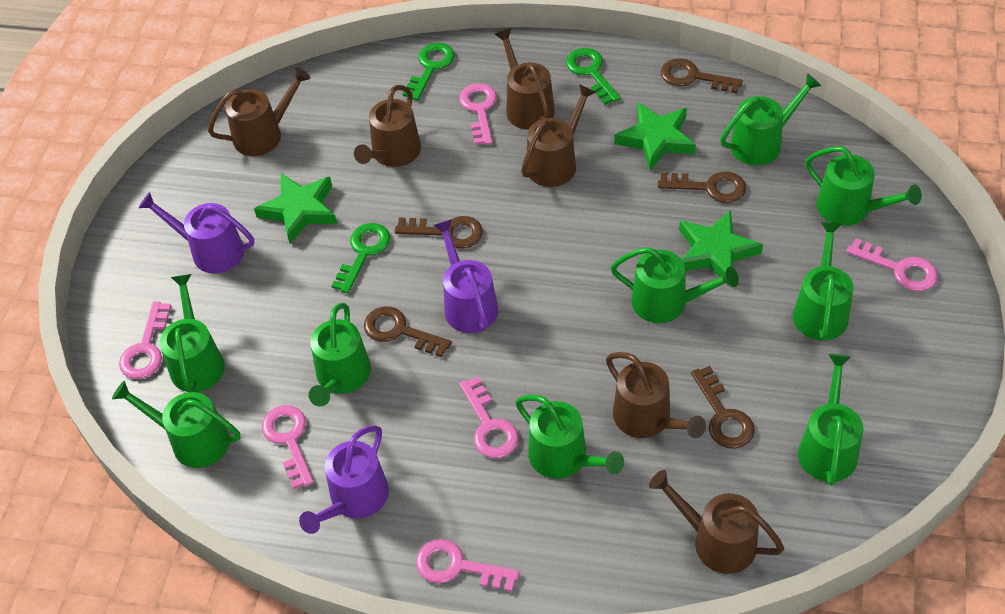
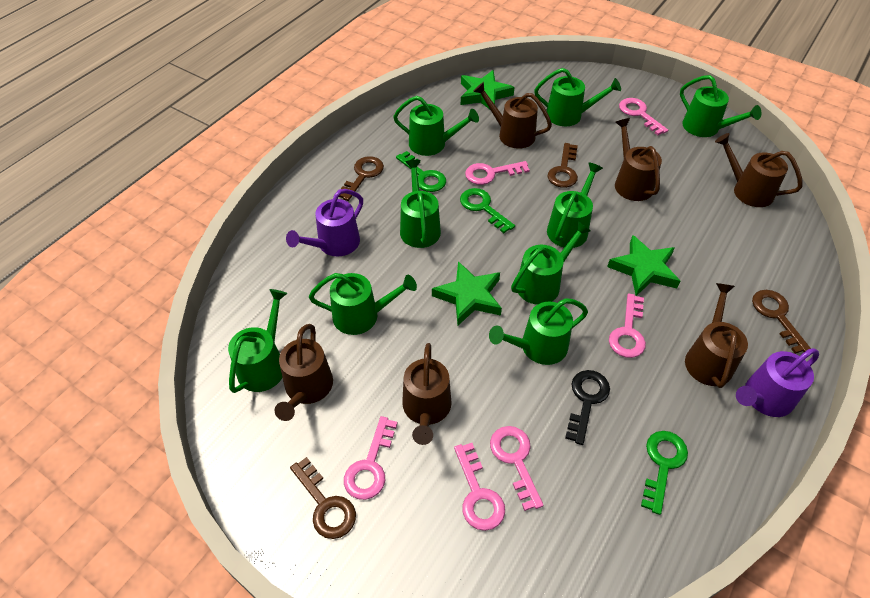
black key: none = 0 -> [565,370,610,445] = 1
brown key: [364,306,452,357] [394,216,483,249] [658,171,746,203] [661,58,743,94] [691,366,755,449] = 5 -> [290,457,356,539] [339,156,384,201] [547,143,578,188] [752,290,811,354] = 4
purple watering can: [138,192,254,273] [299,425,389,534] [433,219,498,333] = 3 -> [286,189,363,257] [736,348,819,417] = 2

